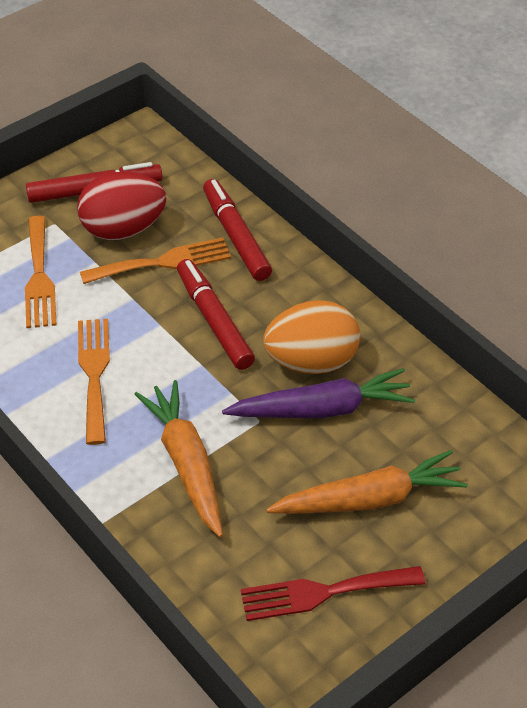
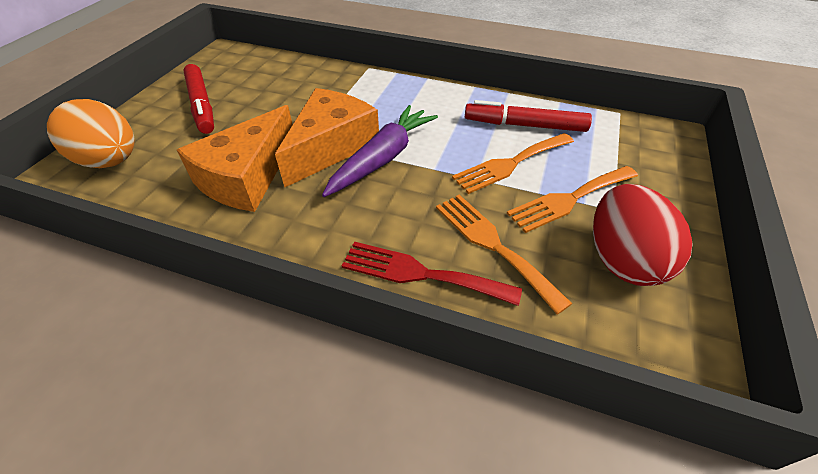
orange carrot: [135,380,223,537] [266,450,468,514] = 2 -> none = 0
orange cheese: none = 0 -> [177,105,293,212] [275,88,379,187] = 2
red marker: [26,162,163,203] [177,259,255,370] [203,179,272,281] = 3 -> [183,64,214,134] [465,100,592,132] = 2

